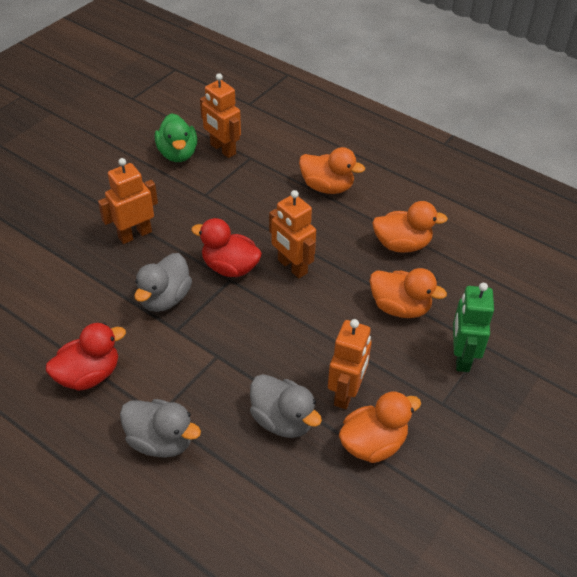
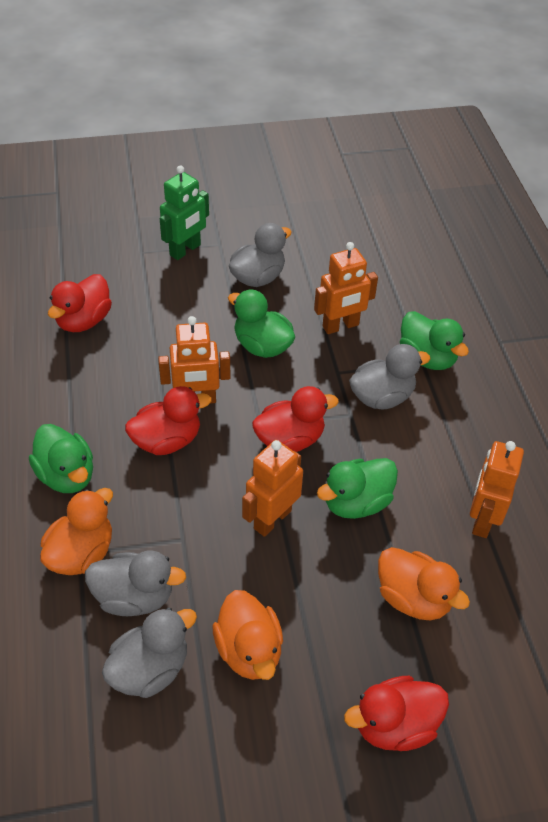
green duck: [155,113,197,162] = 1 -> [29,424,93,493] [228,290,295,358] [317,458,398,519] [400,311,469,370] = 4
grey duck: [120,399,201,458] [134,253,192,312] [250,374,322,438] = 3 -> [85,550,186,616] [102,607,197,698] [229,223,292,287] [349,344,430,409] = 4
orange duck: [299,147,365,194] [339,391,421,463] [369,268,447,318] [372,201,448,253] = 4 -> [40,488,113,575] [213,590,283,680] [378,547,470,621] = 3
red duck: [46,323,126,391] [191,218,262,277] = 2 -> [48,274,112,332] [125,386,211,455] [252,386,339,452] [344,676,449,751] = 4

